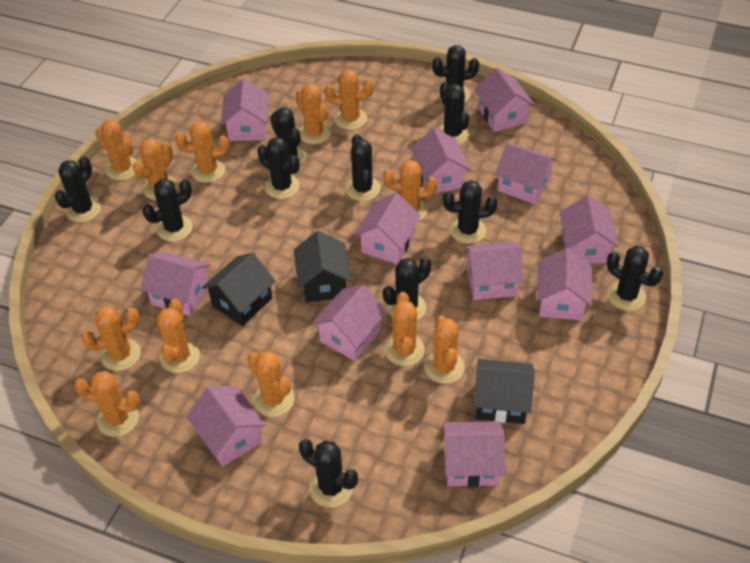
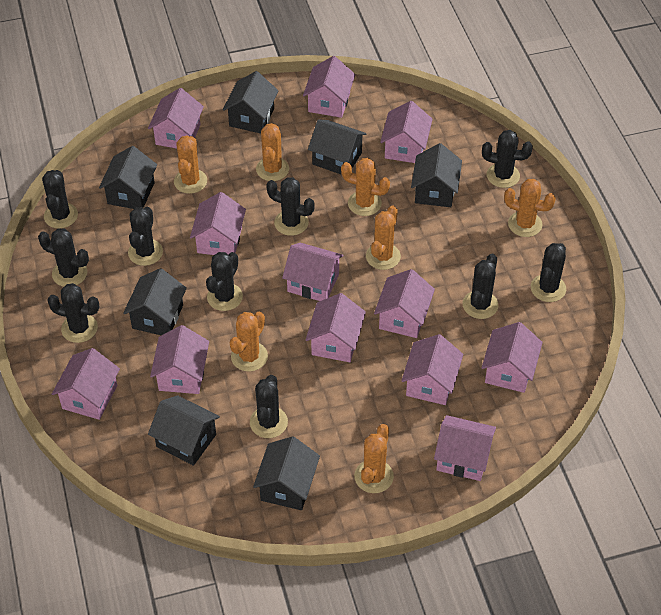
black cactus: [55,156,101,223] [142,179,193,242] [258,137,300,199] [270,107,306,165] [299,439,358,508] [345,134,381,201] [383,257,431,320] [432,45,479,103] [438,81,470,144] [443,180,498,244] [607,246,663,311] = 11 -> [38,228,89,287] [42,170,78,229] [47,283,100,343] [128,207,163,266] [206,252,243,311] [250,375,288,438] [266,177,315,236] [462,253,499,319] [482,130,533,188] [531,243,566,302] = 10
black house: [202,253,275,326] [294,231,351,303] [474,359,535,424] = 3 -> [99,146,157,209] [123,268,187,335] [148,395,220,466] [223,71,279,133] [253,436,320,510] [308,119,367,175] [411,143,462,207] = 7
orange cactus: [74,371,140,437] [81,306,141,371] [95,119,137,181] [132,138,178,200] [157,299,200,373] [175,121,229,183] [247,351,294,417] [296,84,331,144] [325,69,374,130] [383,160,437,221] [385,292,425,366] [424,315,465,384] = 12 -> [174,135,207,194] [230,312,268,372] [256,123,289,181] [341,158,390,216] [354,424,394,493] [366,205,401,270] [504,179,556,237] = 7

